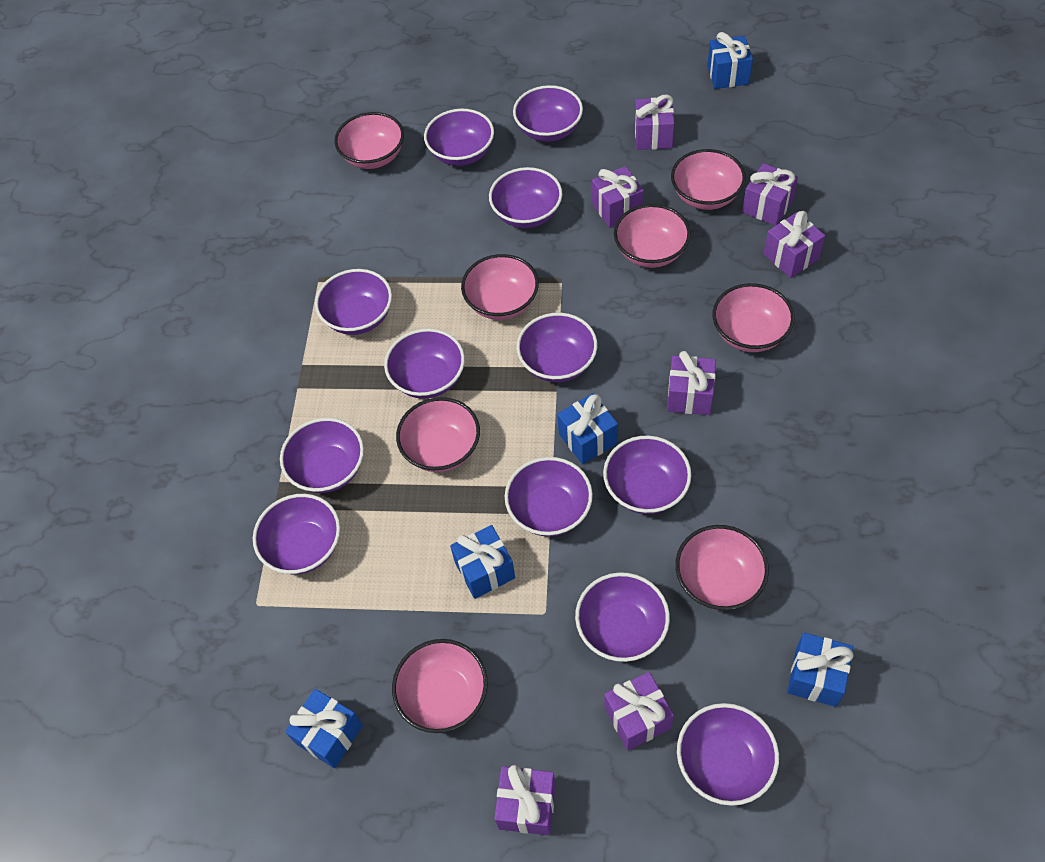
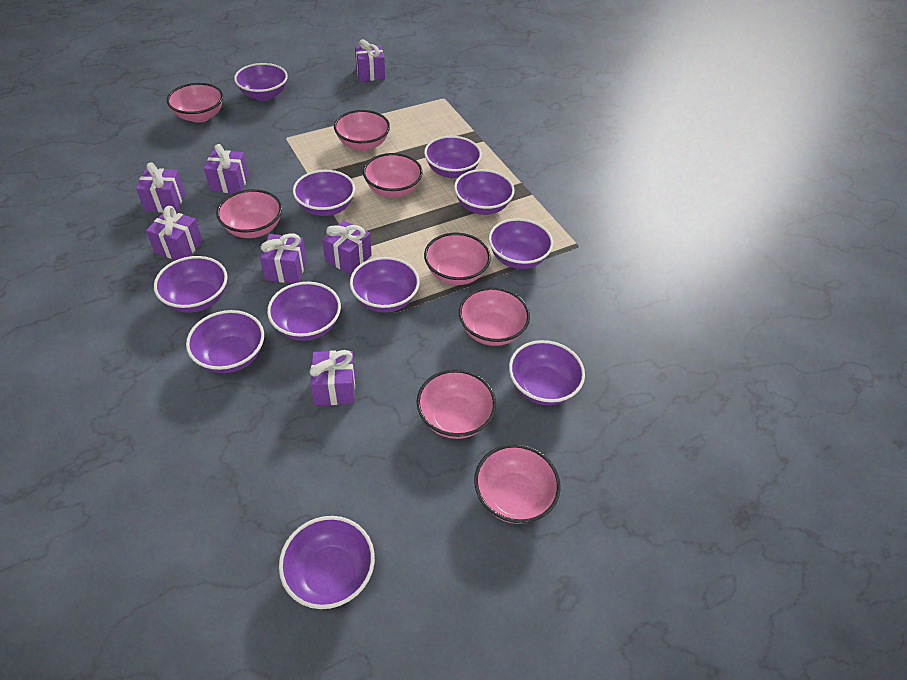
blue gift: [285,689,363,768] [450,525,515,599] [557,393,618,464] [707,32,753,89] [787,633,854,707] = 5 -> none = 0
purple bowl: [253,494,340,574] [280,418,364,493] [315,269,392,335] [384,328,465,399] [424,109,494,166] [489,167,562,228] [505,457,593,537] [513,85,583,142] [517,313,597,382] [575,572,670,662] [603,435,691,514] [677,703,779,806] = 12 -> [154,256,227,313] [186,310,264,373] [234,63,288,101] [267,282,341,341] [279,516,375,609] [293,170,355,216] [350,257,420,313] [424,136,482,178] [454,169,515,215] [489,218,553,269] [509,340,585,405] = 11

